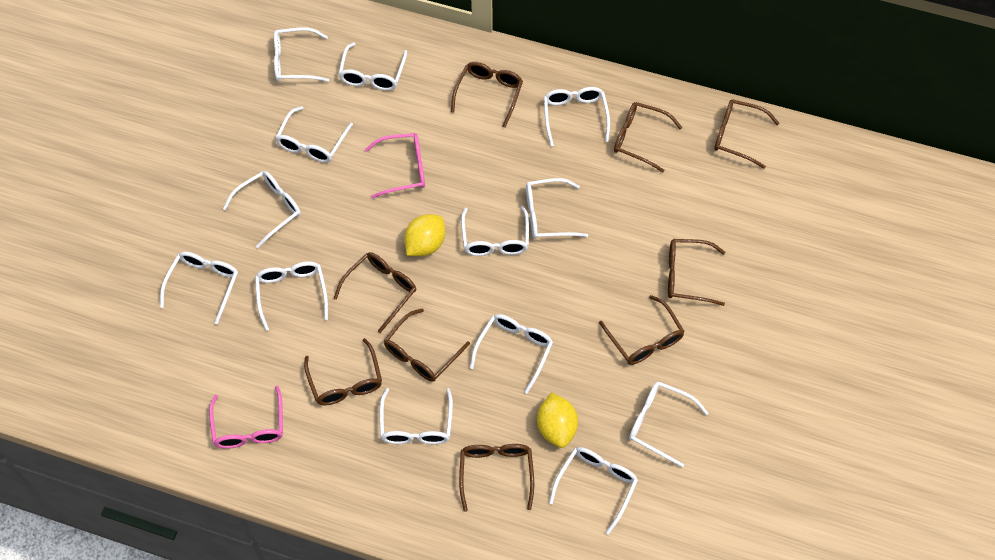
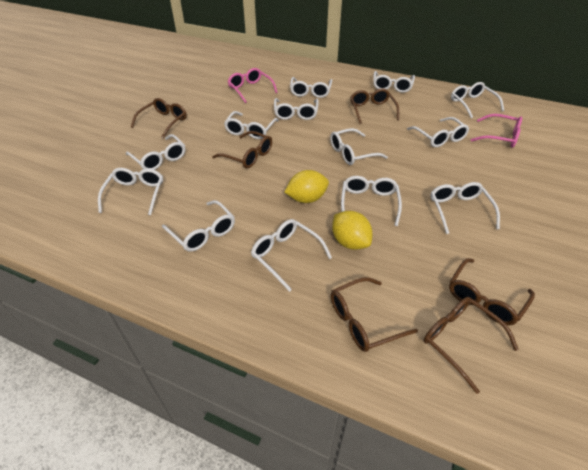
brown glasses: [304,338,382,405] [333,252,416,333] [384,308,470,382] [451,62,523,128] [459,444,534,512] [599,295,685,365] [614,102,683,172] [668,239,725,306] [714,99,779,169] = 9 -> [131,98,187,139] [212,131,272,168] [331,277,418,352] [350,88,399,124] [424,297,519,394] [449,258,535,325] = 6

